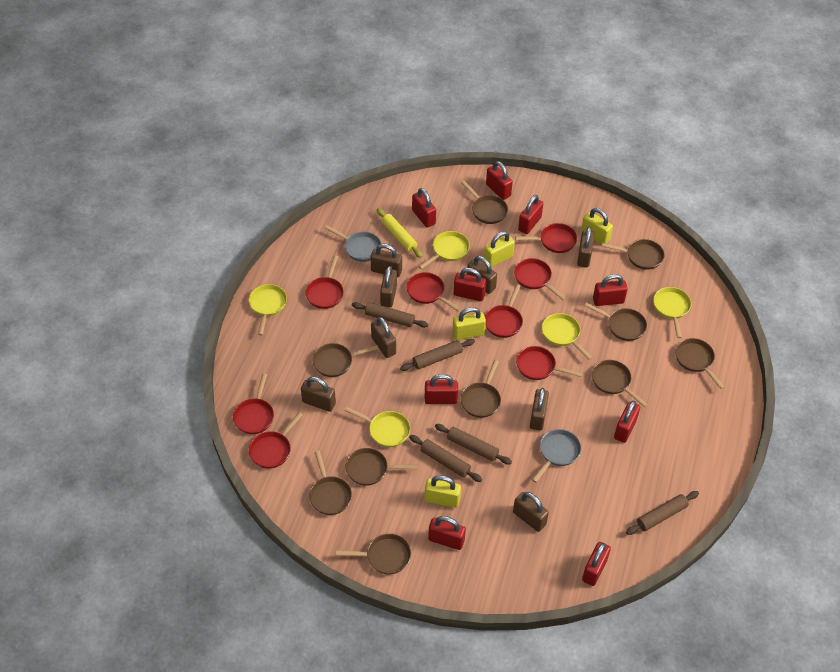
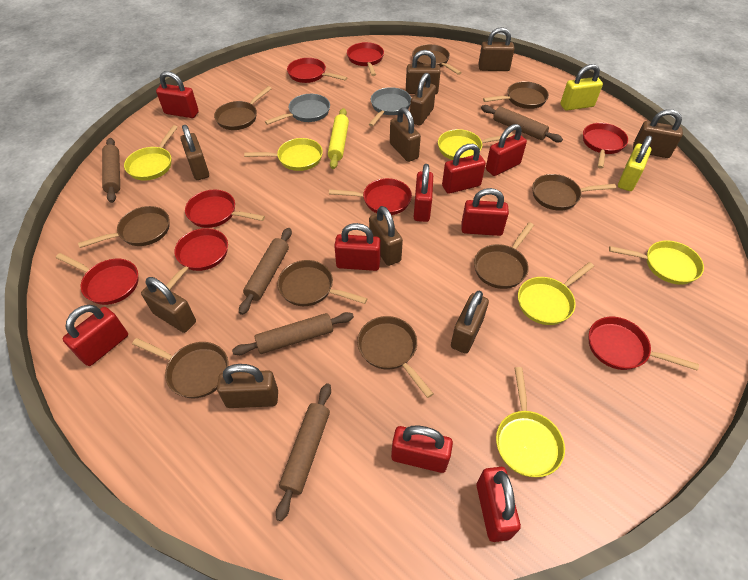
brown padlock: [301,377,336,412] [371,244,402,277] [371,317,396,358] [380,266,397,307] [467,256,497,294] [513,492,549,532] [530,388,549,431] [577,227,594,267] = 8 -> [141,277,196,333] [180,125,209,180] [217,364,278,408] [369,206,403,266] [390,107,421,162] [406,50,440,94] [410,73,436,125] [451,291,489,354] [478,27,514,71] [633,109,683,158] = 10
brown pan: [309,451,352,515] [313,343,379,377] [336,534,411,575] [346,448,417,486] [461,181,508,224] [461,360,501,418] [585,303,647,341] [592,360,648,407] [602,239,664,270] [675,338,725,389] = 10 -> [78,206,170,248] [132,338,229,398] [214,86,272,130] [277,260,368,306] [357,316,434,398] [412,44,462,75] [474,222,534,289] [483,81,549,109] [532,174,616,211] = 9
yellow padlock: [425,475,461,508] [452,307,486,340] [484,231,515,267] [581,208,613,245] = 4 -> [560,64,603,111] [618,136,652,191] = 2
yellow pan: [249,284,287,336] [345,407,410,447] [418,231,470,269] [542,313,592,360] [653,287,692,338] = 5 -> [124,125,178,181] [244,138,323,171] [438,129,513,160] [496,367,565,477] [518,262,594,325] [609,240,704,285] = 6

